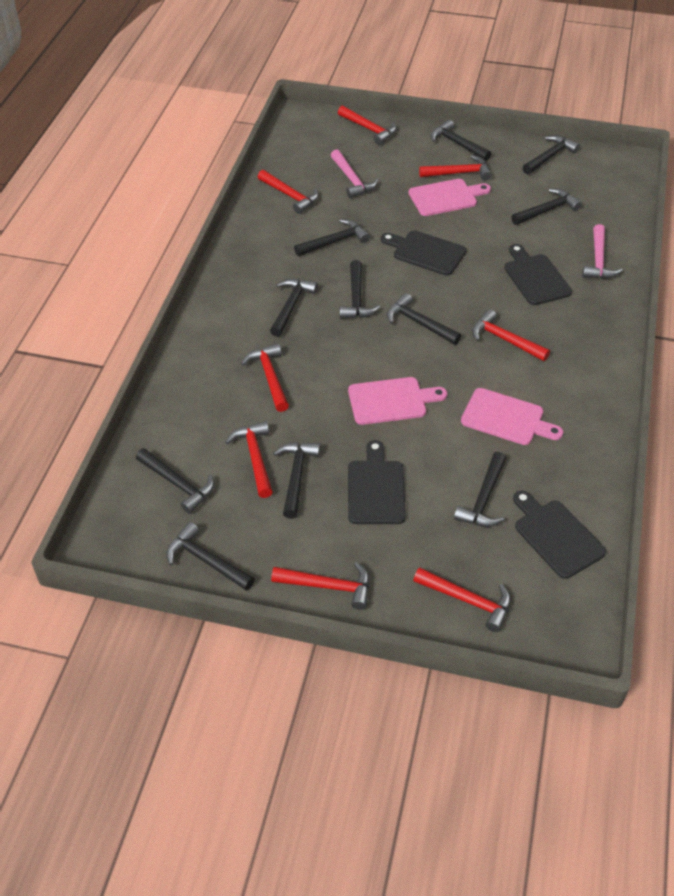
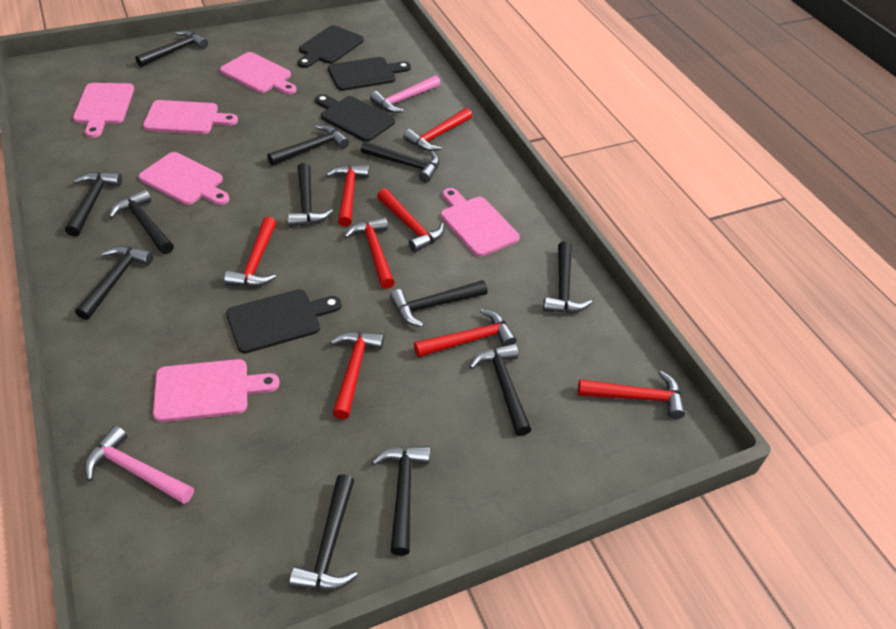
black hammer: [136,448,214,514] [166,522,255,591] [270,279,318,337] [273,442,320,519] [294,219,370,256] [340,260,380,319] [387,293,461,345] [431,120,491,161] [454,452,506,527] [511,189,582,225] [522,135,580,175] = 11 -> [65,172,122,237] [75,246,154,320] [109,189,174,254] [135,30,208,67] [267,125,349,166] [288,163,333,227] [289,474,358,590] [361,141,440,183] [372,446,430,556] [390,280,488,327] [469,343,532,436] [543,241,592,313] = 12
pink cutting board: [348,377,447,425] [409,179,491,216] [461,388,563,445] = 3 -> [73,83,134,138] [139,152,229,205] [143,100,238,134] [153,359,280,422] [220,52,296,94] [441,188,520,257] = 6

